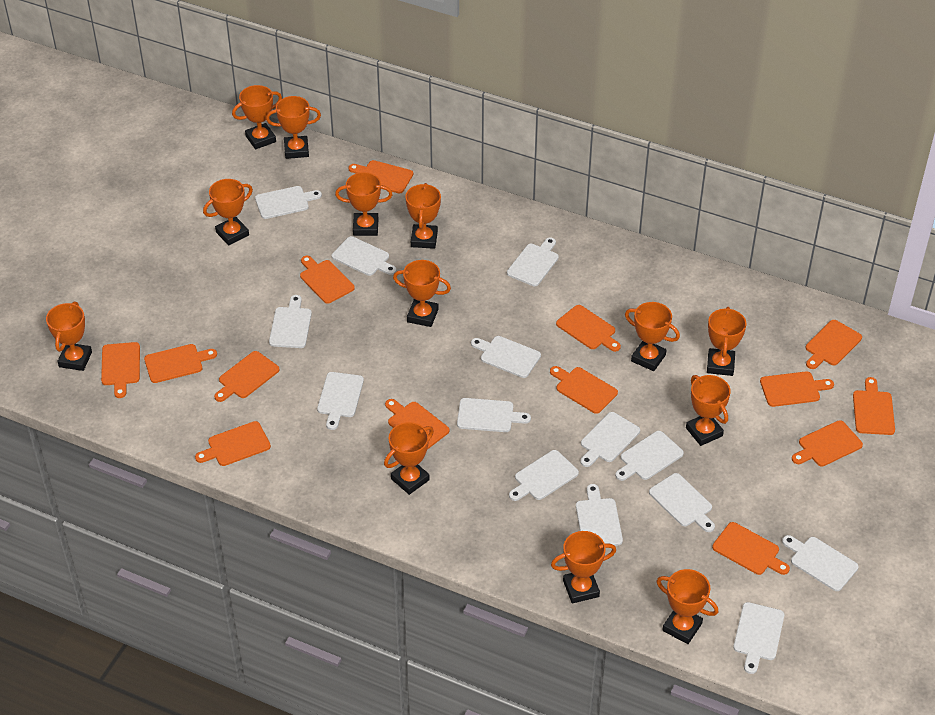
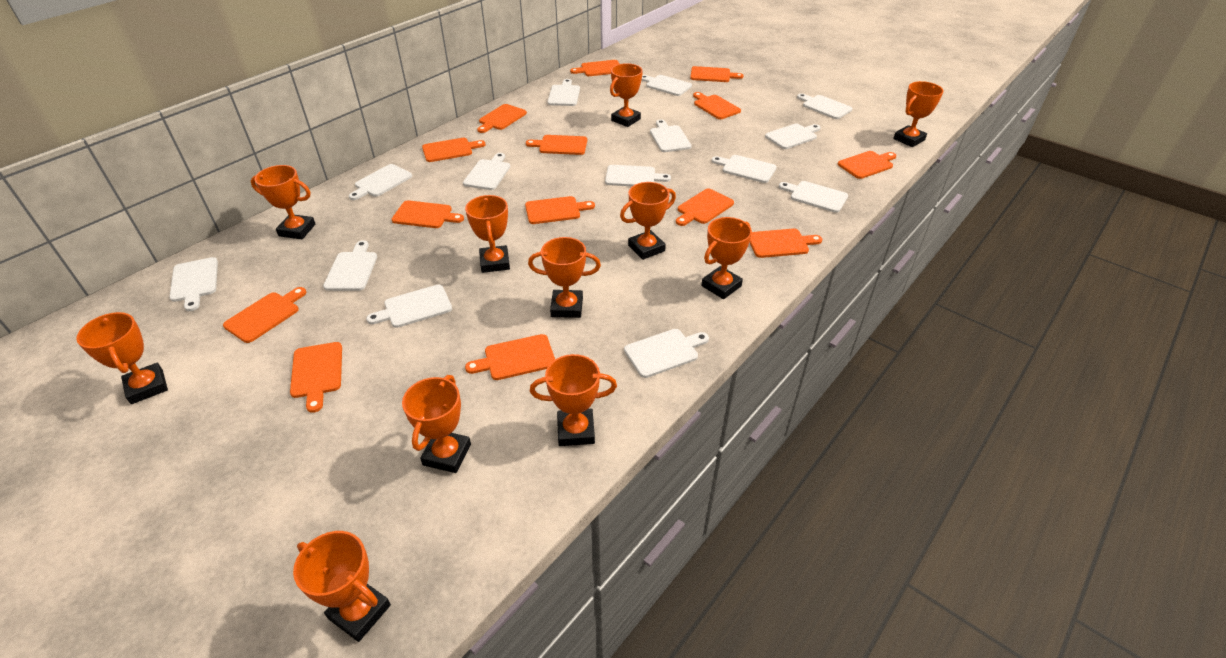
orange trophy: [46,302,92,371] [203,179,253,246] [232,85,282,149] [266,96,321,159] [335,172,393,236] [384,422,434,495] [393,260,451,327] [405,183,441,249] [551,531,616,603] [625,302,680,371] [657,569,718,644] [686,375,731,446] [707,307,747,376] = 13 -> [76,312,168,404] [251,165,315,239] [293,531,391,642] [402,375,471,473] [465,195,510,273] [528,237,601,318] [530,354,617,446] [610,63,643,127] [620,182,676,260] [701,217,752,299] [893,81,943,147] = 11

